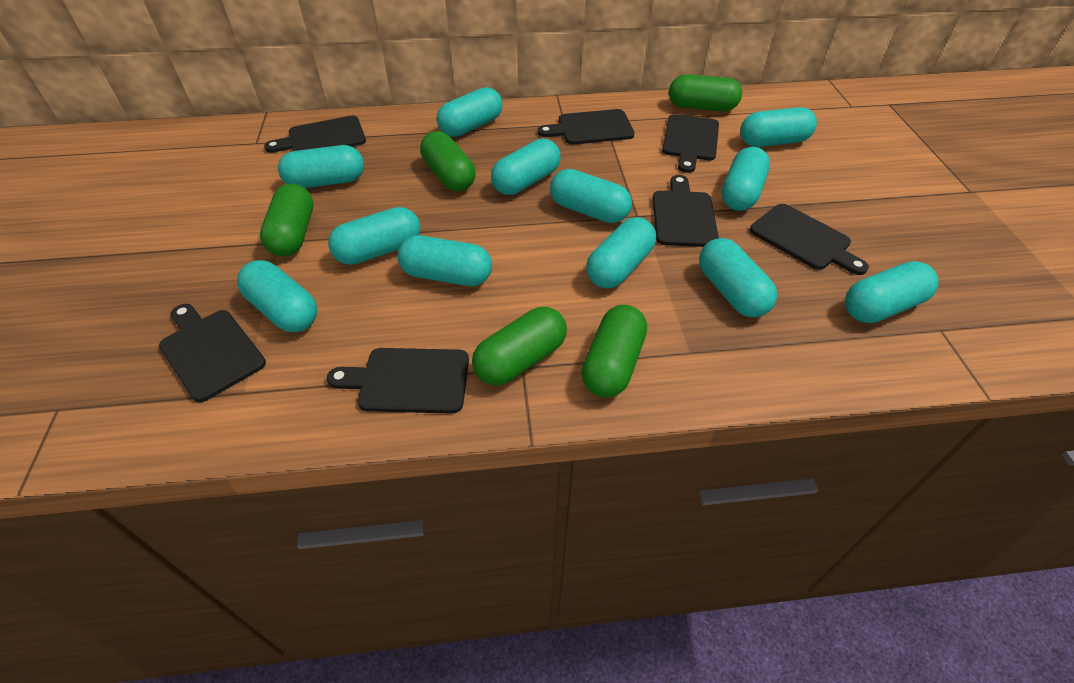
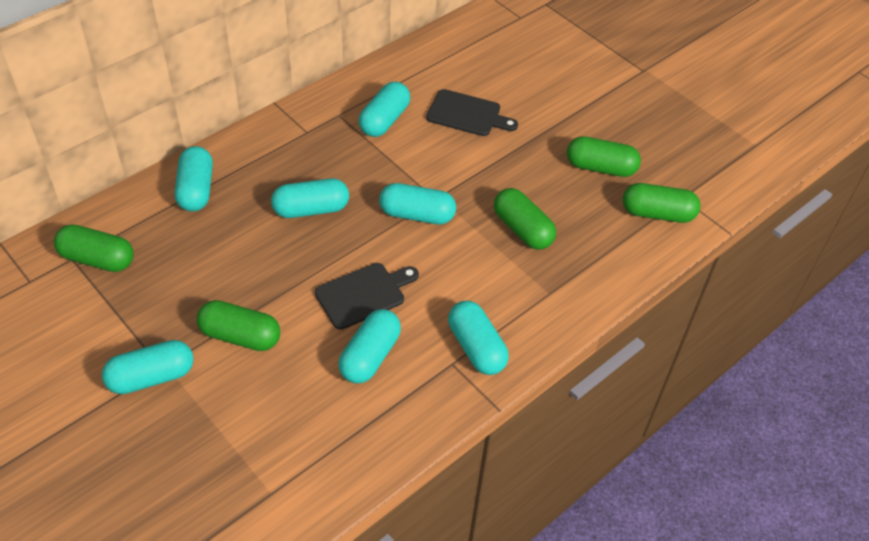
black cutting board: [159,304,266,402] [264,115,366,153] [327,348,469,414] [538,109,634,145] [652,175,719,247] [662,114,719,173] [750,204,869,275] = 7 -> [315,263,419,330] [426,89,518,136] = 2
turquoise capsule: [237,260,318,332] [278,145,364,188] [328,207,420,265] [398,235,492,286] [437,87,502,137] [491,139,561,195] [550,169,632,223] [586,217,656,288] [699,238,777,317] [722,147,770,211] [740,107,817,147] [845,261,939,323] = 12 -> [102,340,194,394] [175,146,213,212] [271,178,349,218] [338,309,401,383] [359,82,410,137] [379,183,456,224] [448,301,509,375] = 7

